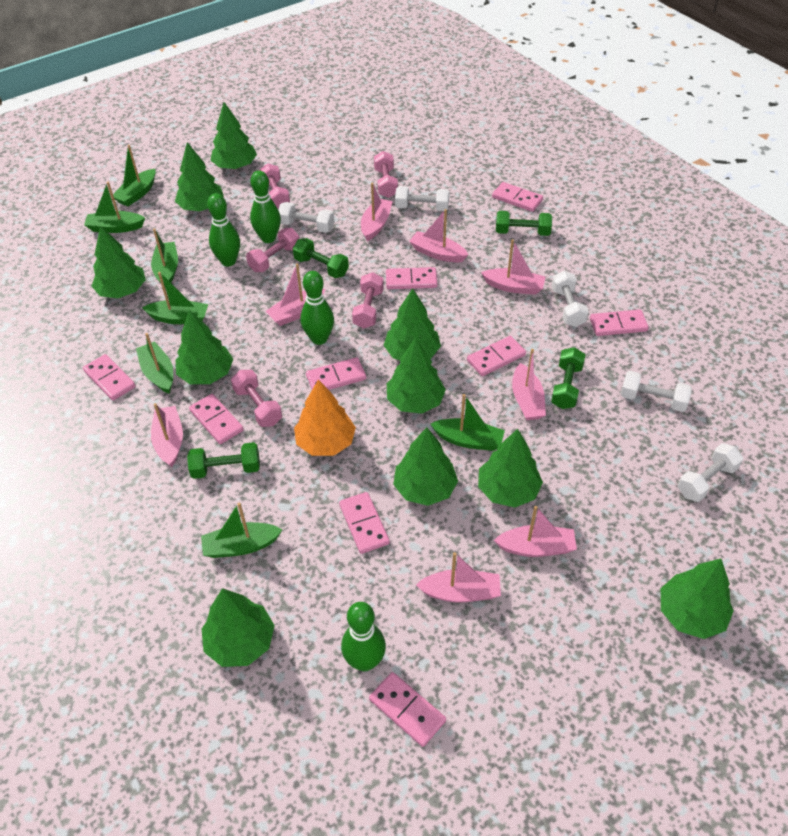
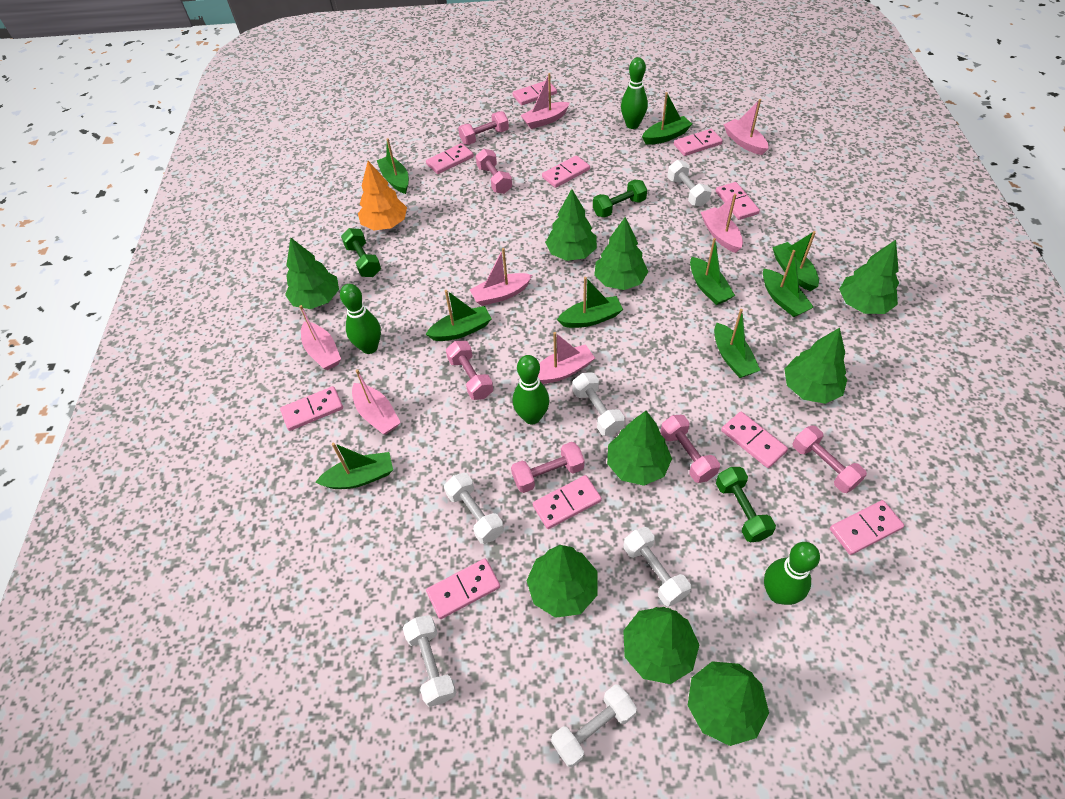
green boat: [84,182,145,233] [113,145,155,207] [136,333,173,394] [142,272,208,324] [151,228,178,286] [201,502,283,558] [431,394,505,451] = 7 -> [315,443,393,489] [377,138,409,194] [426,290,492,341] [557,277,623,328] [642,92,692,145] [690,238,735,305] [714,309,760,378] [763,250,814,317] [772,231,819,291] = 9
green dumbbell: [187,442,260,479] [293,238,349,278] [496,211,552,236] [551,347,585,409] = 4 -> [341,228,381,277] [593,180,647,218] [716,467,776,542] = 3
green tree: [91,226,146,298] [175,142,224,211] [176,310,233,384] [202,588,275,667] [211,102,257,169] [384,288,441,360] [387,338,446,414] [393,427,458,506] [478,429,543,508] [661,558,734,639] = 10 -> [285,238,339,309] [527,545,597,618] [545,189,597,261] [594,217,648,290] [607,411,672,486] [623,607,699,684] [687,661,769,746] [784,328,847,404] [839,240,899,314] = 9
pink boat: [151,403,183,467] [266,264,325,326] [361,183,393,241] [409,209,468,263] [416,552,501,603] [481,239,545,295] [494,506,577,557] [512,349,546,420] = 8 -> [299,305,341,370] [352,369,401,435] [469,248,532,306] [520,73,570,129] [538,332,595,384] [701,194,743,253] [724,99,769,155] = 7
pink domino: [83,354,136,401] [189,394,244,444] [306,357,366,390] [339,492,390,554] [369,672,446,747] [386,267,437,289] [467,336,526,376] [492,182,543,212] [590,309,649,336] = 9 -> [280,386,343,431] [426,143,474,174] [426,559,500,619] [513,81,557,105] [533,475,602,529] [542,155,590,188] [674,129,723,156] [716,182,760,220] [721,412,788,468] [830,500,904,555] = 10
pink dumbbell: [231,370,282,427] [246,228,299,272] [259,163,290,209] [352,272,384,329] [374,151,398,198] = 5 -> [446,341,493,400] [458,111,509,145] [476,149,512,194] [511,442,585,493] [660,415,720,483] [792,425,867,493] = 6
white dumbbell: [278,202,335,233] [395,186,450,211] [552,271,589,327] [621,371,692,412] [678,443,743,502] = 5 -> [403,615,456,707] [444,473,504,544] [551,685,637,767] [573,372,625,436] [624,527,691,607] [667,160,711,207] = 6

